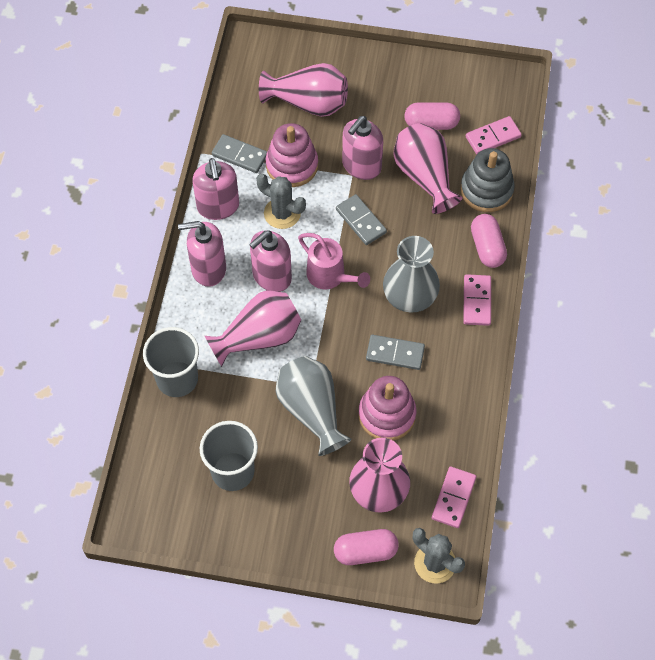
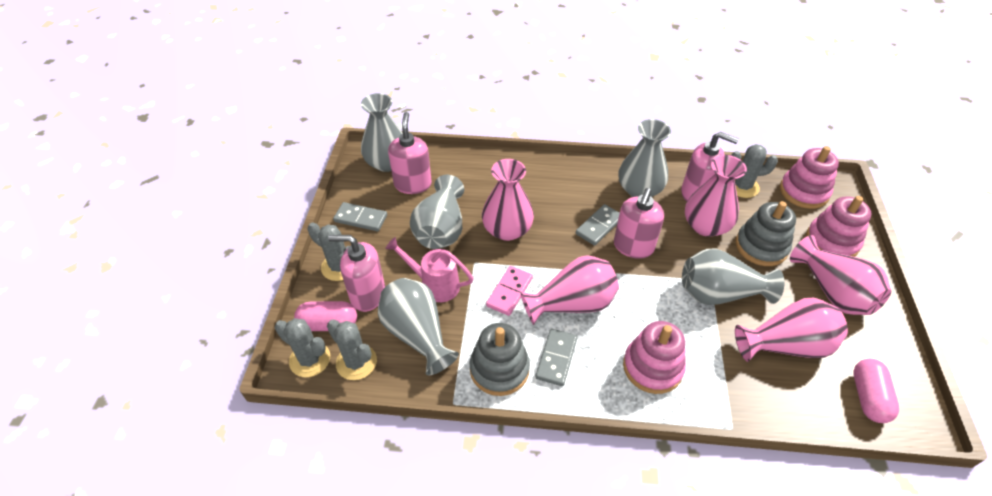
grey cactus: [256,174,306,229] [413,528,465,584] = 2 -> [275,318,330,377] [307,222,349,281] [327,320,377,380] [731,144,778,198] = 4
grey cup: [143,327,199,397] [200,421,258,491] = 2 -> none = 0
grey stacking toy: [461,148,515,212] = 1 -> [470,323,530,396] [736,201,796,266] = 2
grey vase: [276,356,352,456] [383,236,440,312] = 2 -> [361,93,403,172] [378,278,459,375] [410,175,464,249] [619,119,671,197] [682,249,784,305] = 5
pink capsule: [334,529,399,565] [404,102,460,130] [471,214,507,268] = 3 -> [294,301,357,331] [853,359,899,423] = 2
pink domino: [432,466,476,528] [463,274,491,326] [466,116,522,154] = 3 -> [486,266,533,316] = 1
pink stacking toy: [266,123,318,187] [359,376,416,440] = 2 -> [623,321,686,394] [780,146,839,209] [806,196,871,257] = 3
pink vase: [205,291,301,367] [259,63,348,117] [349,438,410,513] [393,123,463,214] = 4 -> [482,159,534,241] [520,255,619,325] [685,155,747,237] [735,298,848,362] [790,235,891,315] = 5

